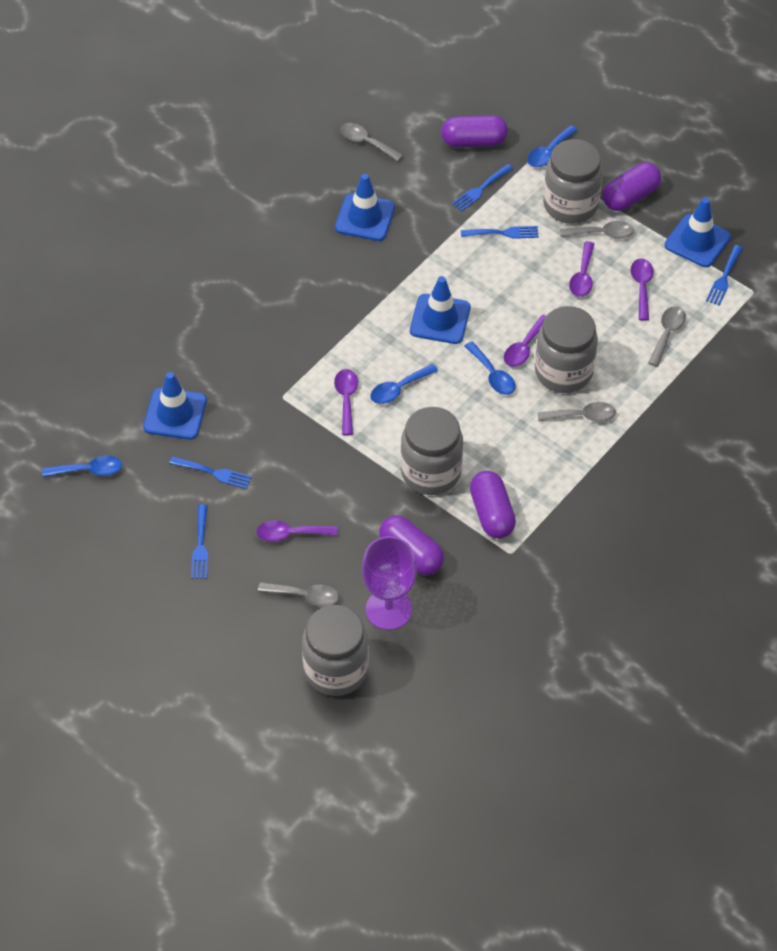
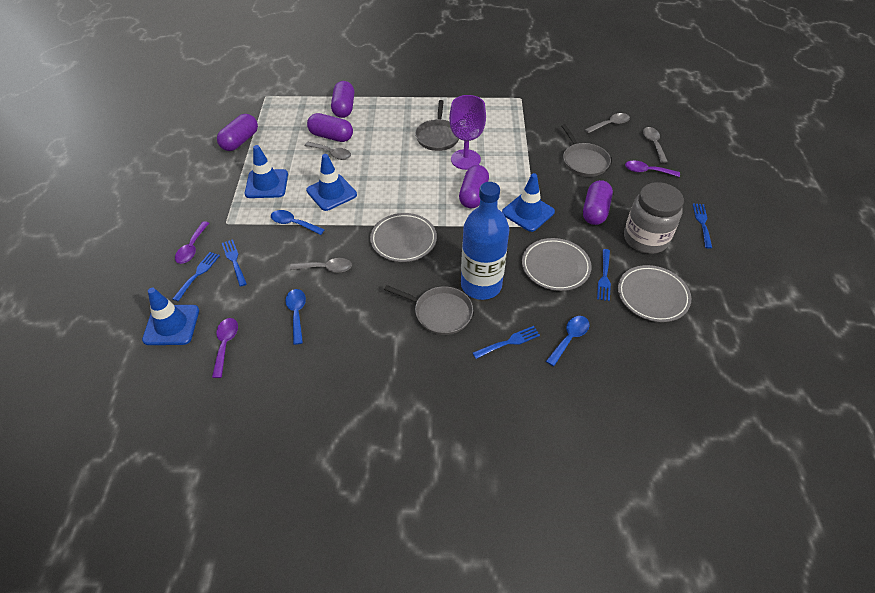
blue bottle: none = 0 -> [461,182,509,300] = 1
blue spoon: [43,456,122,477] [370,364,438,404] [465,341,515,395] [527,125,577,167] = 4 -> [271,210,325,235] [285,289,306,345] [546,316,590,366] = 3
grey jar: [302,605,369,696] [400,407,463,495] [535,306,598,393] [543,139,603,224] = 4 -> [624,182,684,254] = 1
grey pan: none = 0 -> [384,285,473,335] [415,100,459,151] [561,124,611,177] = 3
grey plate: none = 0 -> [370,213,437,262] [522,238,592,291] [618,265,691,322] = 3
grey spoon: [258,582,339,607] [340,123,403,161] [538,402,616,422] [560,221,634,239] [648,306,686,367] = 5 -> [290,258,352,273] [305,142,351,160] [585,113,630,133] [643,127,668,163] = 4
purple capsule: [379,515,444,575] [441,115,508,147] [470,471,516,539] [603,162,661,211] = 4 -> [217,114,258,151] [307,113,353,142] [331,81,354,118] [459,165,489,208] [583,180,613,225] = 5
purple spoon: [256,520,338,542] [334,369,358,435] [504,315,546,367] [569,241,594,297] [630,258,654,321] = 5 -> [175,221,209,264] [212,318,238,378] [625,161,680,177] = 3

